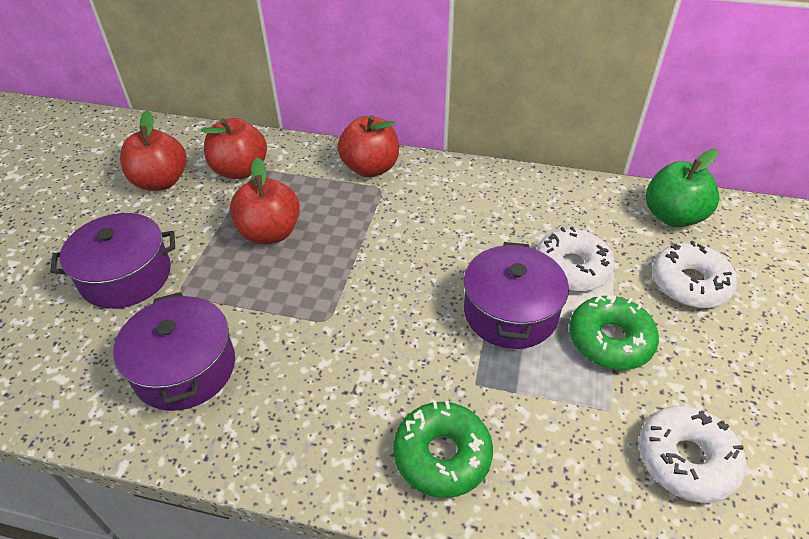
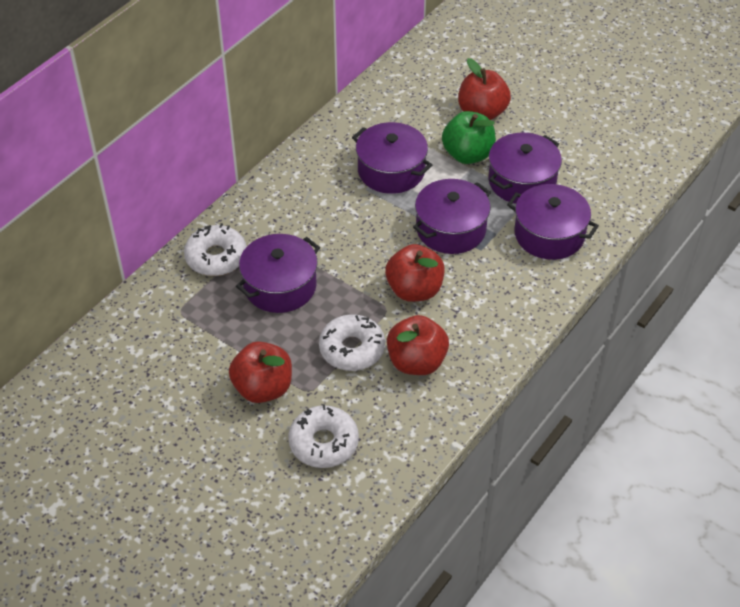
green donut: [393,400,493,498] [569,295,659,370] = 2 -> none = 0
purple pot: [50,213,175,309] [113,292,235,411] [464,242,569,349] = 3 -> [236,234,320,313] [352,122,432,194] [413,179,491,254] [488,132,562,204] [507,184,599,260] = 5

